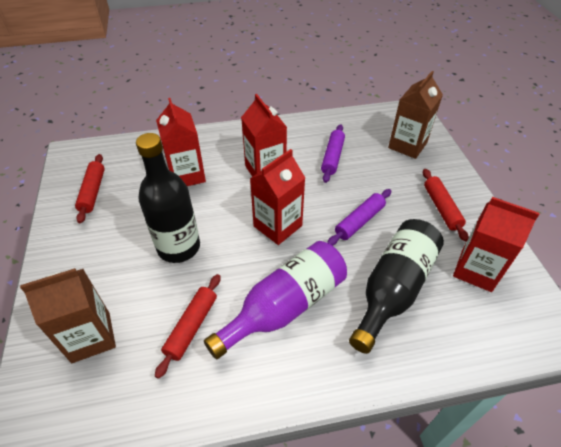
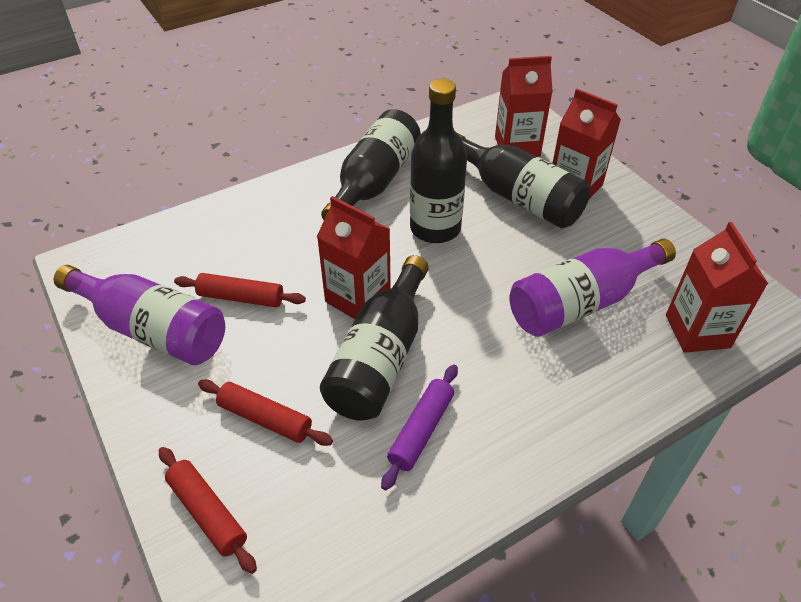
black bottle: [136,133,200,263] [349,219,444,354] = 2 -> [320,255,429,421] [321,109,421,220] [410,79,467,243] [458,133,590,228] = 4
brown carton: [20,268,116,363] [388,71,443,159] = 2 -> none = 0
purple bottle: [204,241,347,359] = 1 -> [54,265,225,365] [510,239,676,337] = 2
purple rolling pin: [321,124,345,183] [327,189,391,246] = 2 -> [381,365,458,490] = 1

